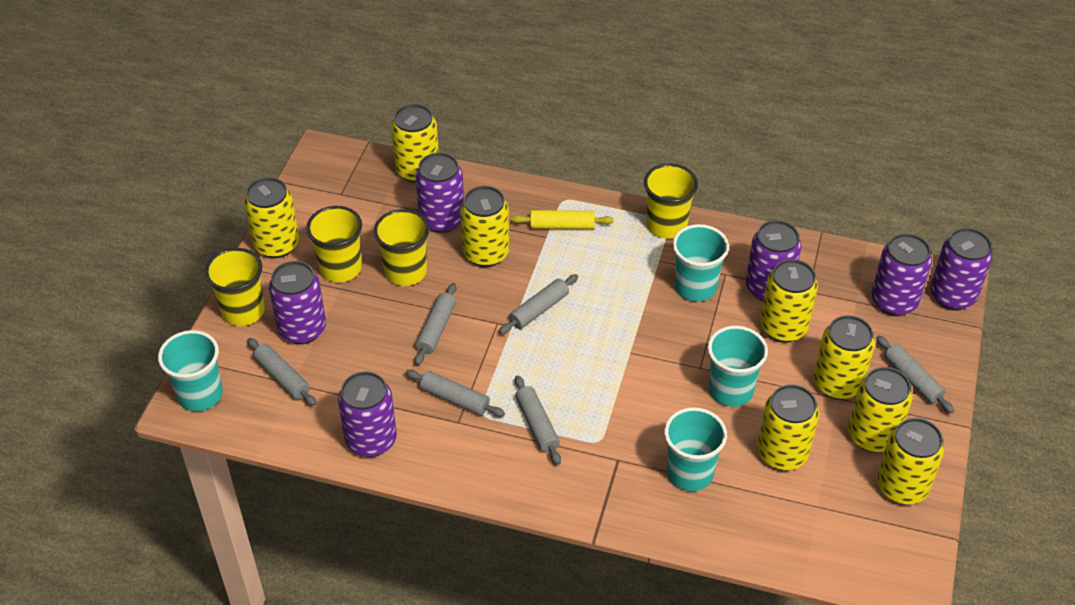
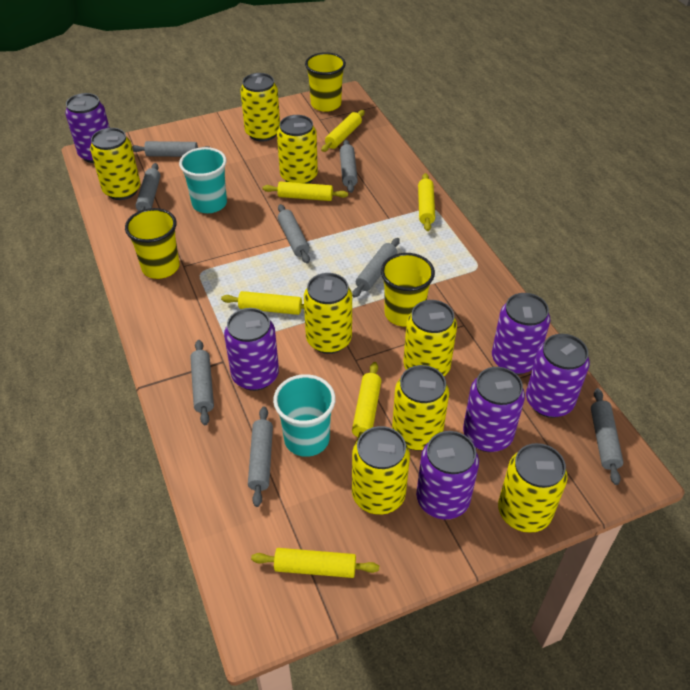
grey rolling pin: [247,338,317,406] [406,370,505,417] [415,283,456,365] [499,274,578,334] [515,375,561,465] [876,335,954,413] = 6 -> [132,141,211,157] [136,163,161,211] [190,340,214,425] [248,407,273,507] [278,204,310,263] [340,140,358,193] [352,238,400,298] [591,388,624,485] = 8
turquoise cup: [158,330,223,411] [664,407,727,491] [673,224,729,302] [708,326,768,407] = 4 -> [179,147,227,213] [273,374,336,457] = 2
yellow cup: [205,248,265,326] [306,206,362,282] [374,209,430,286] [644,163,698,239] = 4 -> [125,208,179,279] [305,52,346,112] [381,253,435,327] = 3
yellow rolling pin: [511,210,614,229] = 1 -> [221,291,304,315] [251,548,379,578] [262,181,348,201] [321,110,365,152] [352,362,381,443] [418,173,435,231] = 6

